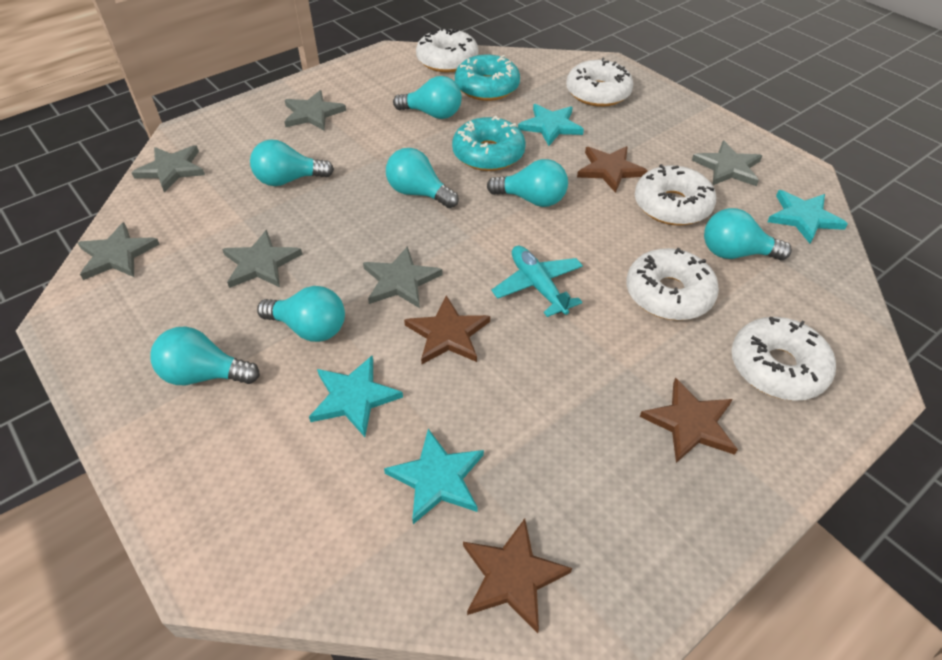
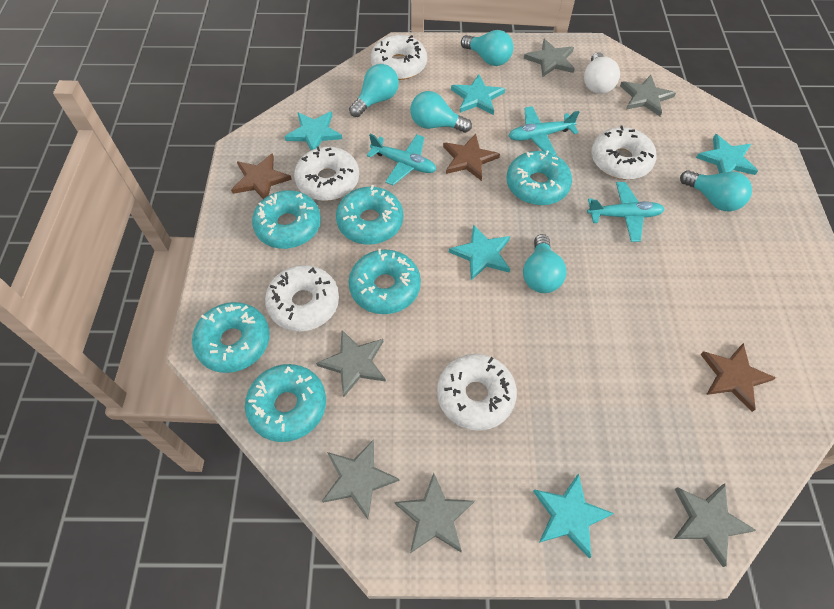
brown star: [404,295,490,364] [463,519,572,633] [577,146,648,193] [640,378,738,463] = 4 -> [231,153,292,199] [443,134,500,181] [700,343,776,412] = 3
turquoise donut: [452,116,526,171] [455,55,520,101] = 2 -> [192,302,270,373] [245,364,326,442] [252,190,321,249] [336,185,403,245] [349,249,421,314] [507,150,572,205] = 6
turquoise light bulb: [150,326,260,385] [250,139,334,186] [257,286,345,342] [386,148,459,208] [393,76,462,119] [487,159,568,207] [704,208,792,260] = 7 -> [349,64,399,117] [410,91,472,133] [461,30,514,66] [523,234,567,293] [680,170,752,211] = 5
turquoise plane: [491,246,583,317] = 1 -> [367,134,437,185] [509,106,579,155] [587,182,665,242] = 3
turquoise star: [309,356,403,437] [384,429,484,524] [518,104,584,146] [767,190,848,244] = 4 -> [285,111,342,150] [449,224,510,280] [451,74,505,115] [533,473,614,558] [696,134,758,175] = 5
white light bulb: none = 0 -> [584,52,620,94] = 1

